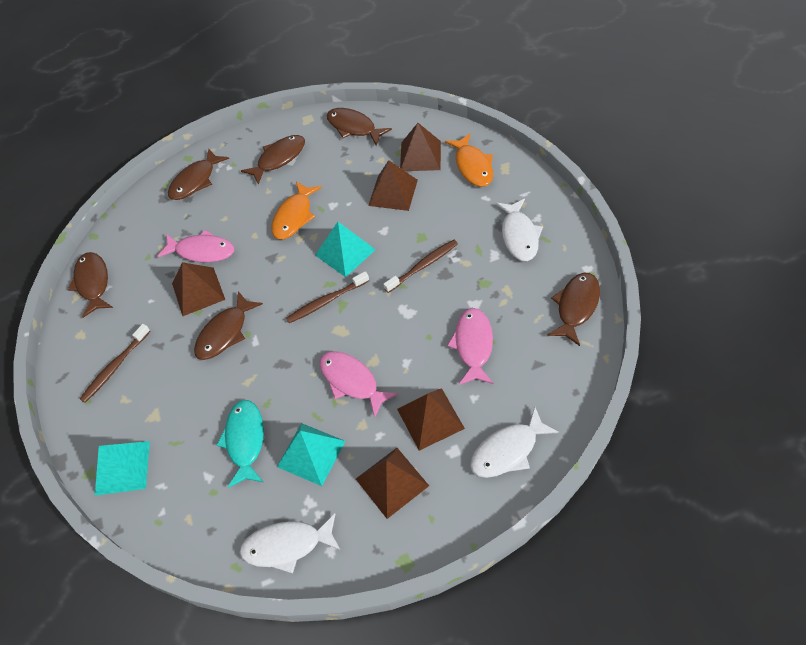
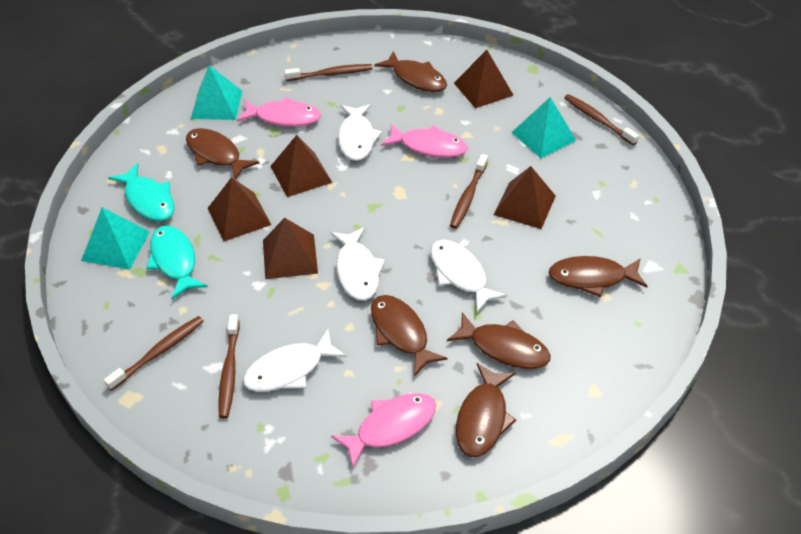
brown toothbrush: [80,324,151,403] [286,272,369,323] [383,240,458,293] = 3 -> [104,316,204,391] [219,314,239,419] [284,64,372,81] [450,154,488,229] [564,94,639,145] = 5
orange fish: [271,181,322,239] [445,133,493,187] = 2 -> none = 0
turquoise fish: [216,400,264,488] = 1 -> [109,163,174,221] [146,225,208,299] = 2
white fish: [239,513,340,574] [470,407,559,478] [496,199,543,261] = 3 -> [243,329,347,392] [330,227,385,301] [338,104,382,161] [430,240,507,313] = 4

